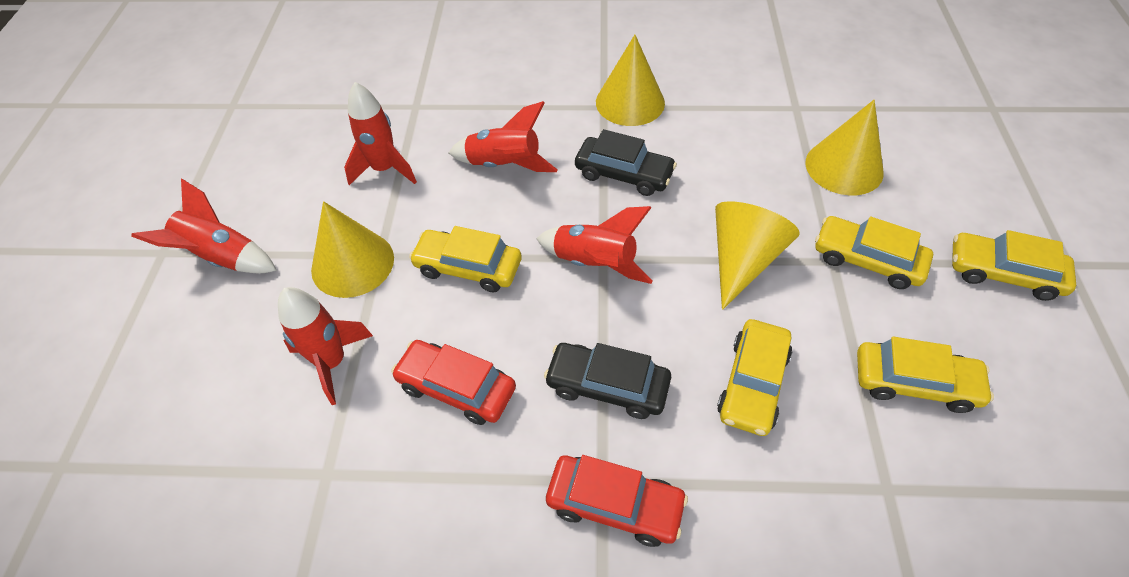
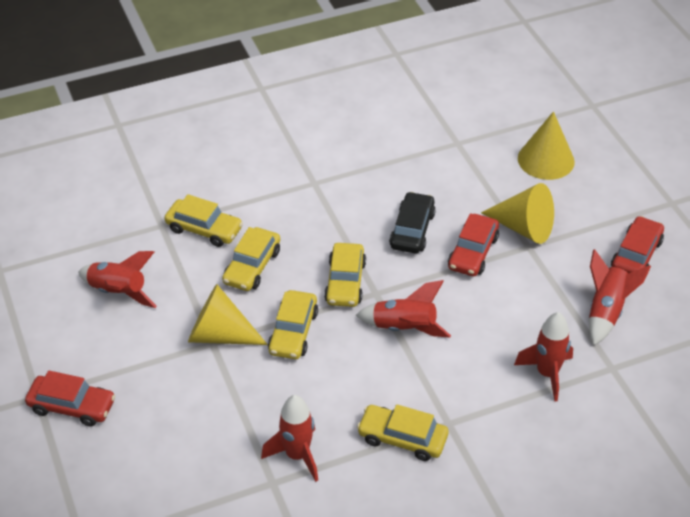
black car: [544,343,671,419] [575,129,677,196] = 2 -> [389,192,436,253] = 1
red car: [391,340,516,425] [546,455,688,547] = 2 -> [25,371,115,426] [448,213,499,276] [611,216,664,274] = 3
yellow cone: [311,201,394,298] [596,35,665,126] [715,201,800,310] [805,100,884,195] = 4 -> [188,284,268,345] [481,183,554,244] [518,112,575,180] = 3

